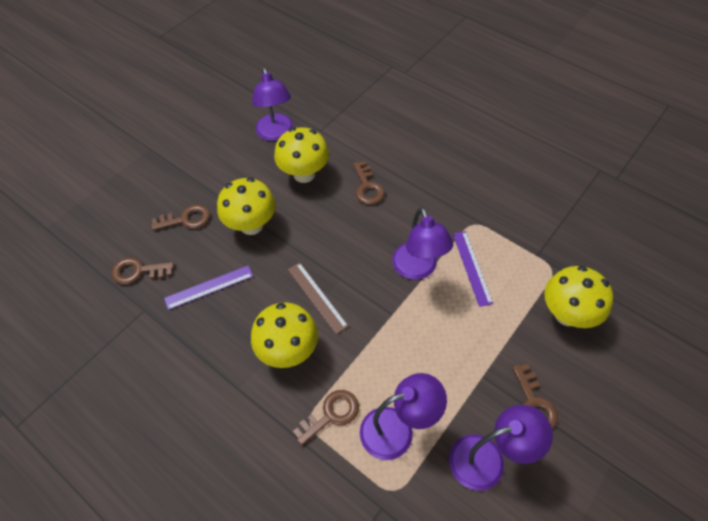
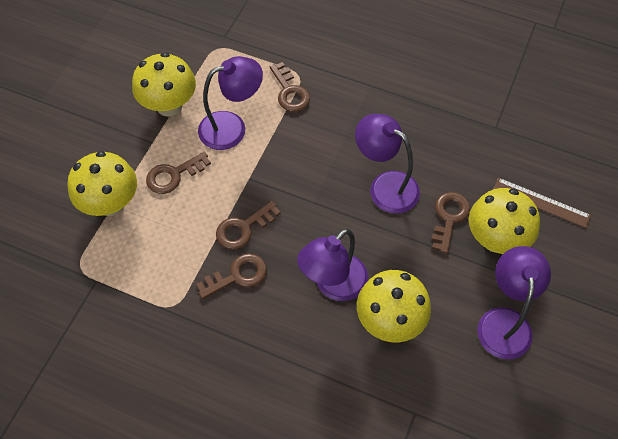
purple ruler: [164,265,253,310] [453,231,493,307] = 2 -> none = 0

